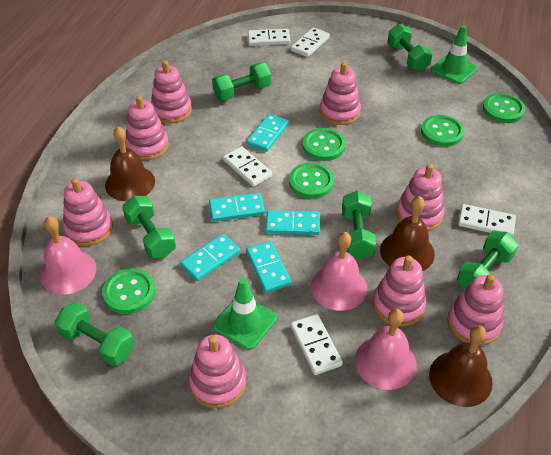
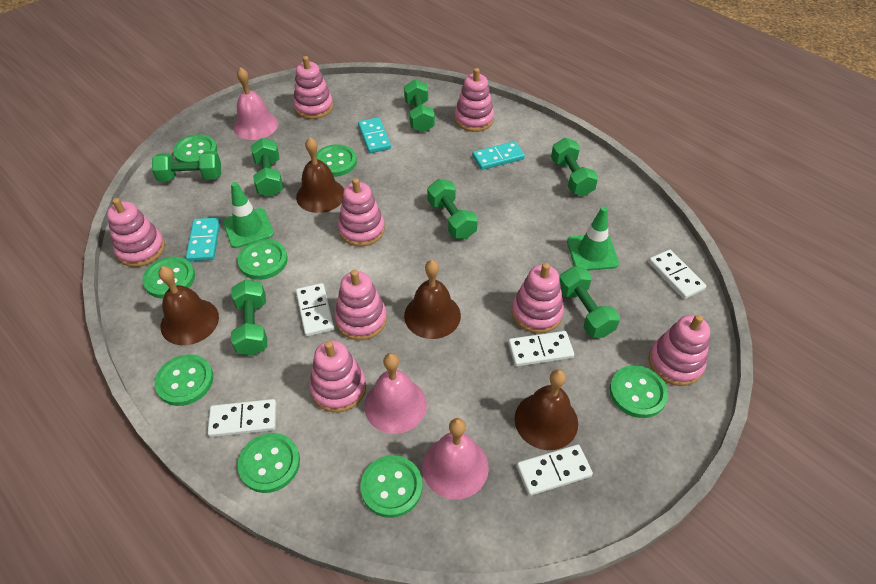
brown bell: [105,126,155,201] [380,196,435,271] [429,325,493,407] = 3 -> [158,266,219,345] [296,137,344,213] [404,260,461,339] [514,369,578,450] = 4
green button: [102,268,155,314] [289,163,334,199] [302,128,346,161] [421,115,465,147] [483,93,526,123] = 5 -> [142,257,195,299] [155,354,213,406] [173,134,217,162] [237,433,300,493] [238,239,288,280] [316,144,357,177] [360,455,423,518] [609,365,668,418] = 8
green dumbbell: [55,302,134,366] [122,196,176,258] [212,63,271,101] [342,191,376,260] [387,24,433,71] [457,231,518,290] = 6 -> [152,151,221,182] [231,279,267,356] [251,138,283,197] [404,79,435,132] [427,179,478,239] [551,138,598,196] [560,266,620,338] = 7
turquoise domino: [180,234,240,281] [209,193,265,222] [246,114,289,152] [246,241,292,293] [266,210,320,235] = 5 -> [186,218,220,261] [358,117,391,153] [472,141,525,170] = 3

